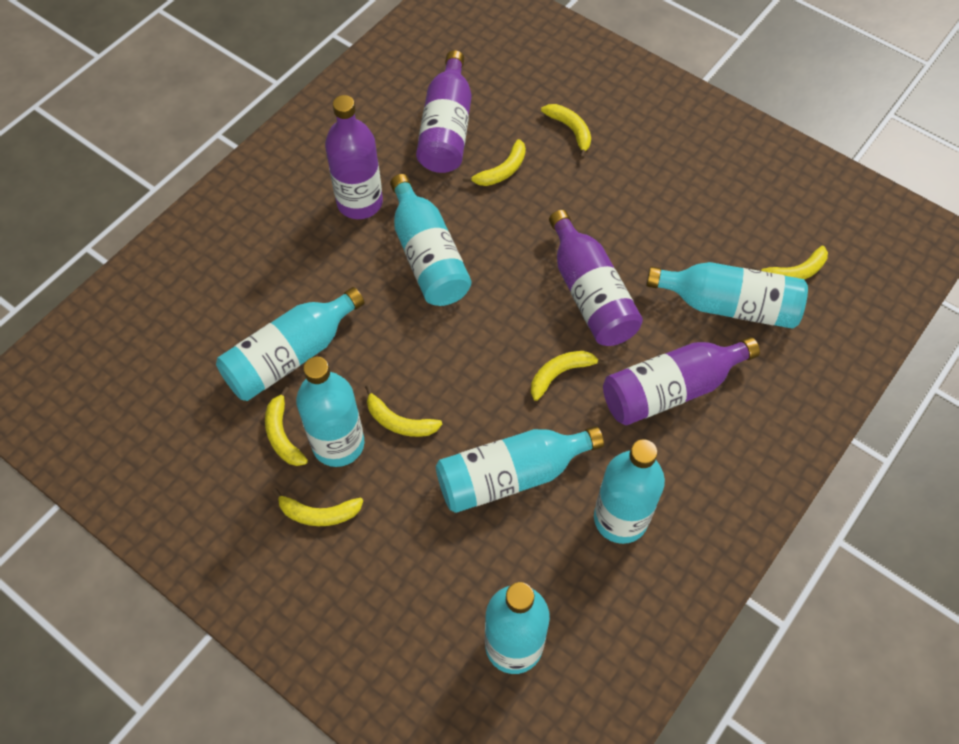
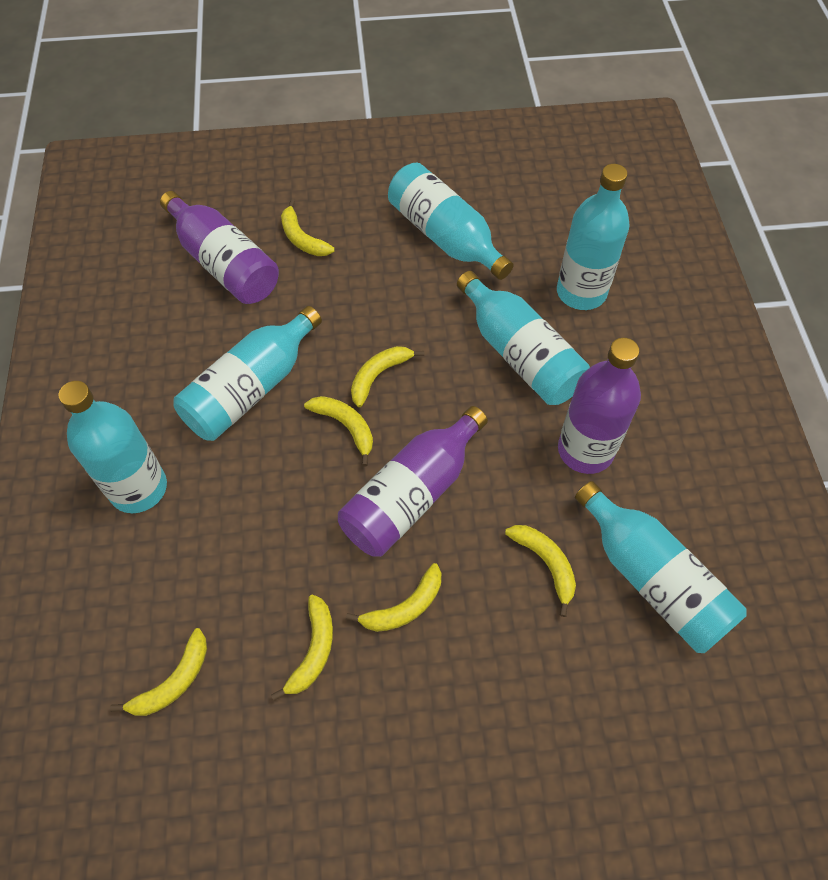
purple bottle: [325,95,383,219] [416,50,471,173] [549,210,643,346] [603,337,760,425] = 4 -> [160,191,279,304] [338,406,488,557] [558,338,641,474] = 3
turquoise bottle: [216,287,365,401] [296,357,364,467] [390,174,471,306] [436,426,604,513] [485,582,550,674] [594,439,665,544] [646,262,808,329] = 7 -> [59,381,167,513] [173,306,322,441] [388,163,514,280] [457,271,590,405] [557,164,630,310] [575,481,747,653] = 6

